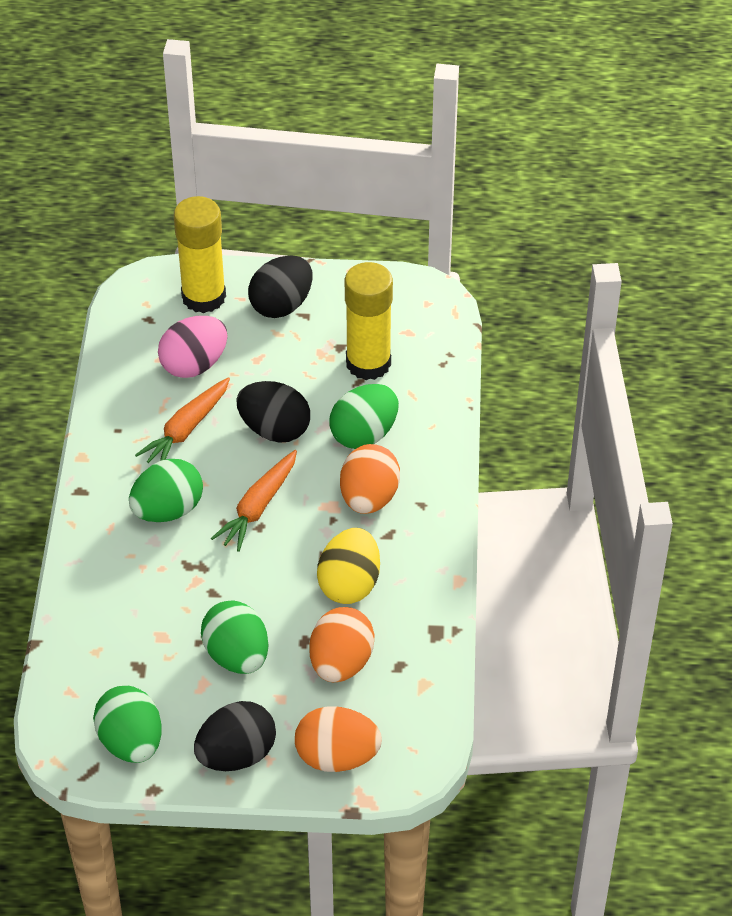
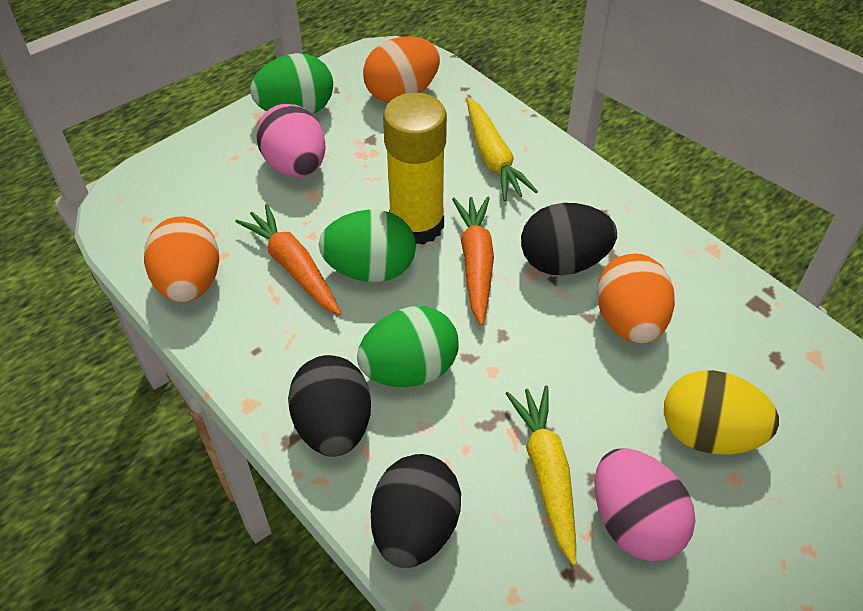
green egg: [93,686,162,763] [129,459,203,522] [201,600,268,674] [329,384,399,449] = 4 -> [250,53,333,114] [319,210,416,282] [357,306,458,387] = 3
pink egg: [158,316,227,378] = 1 -> [256,104,325,177] [594,448,695,561] = 2
yellow carrot: none = 0 -> [467,97,538,201] [505,386,576,566] = 2
yellow glue stick: [174,196,226,313] [345,262,393,380] = 2 -> [383,93,447,245] = 1

